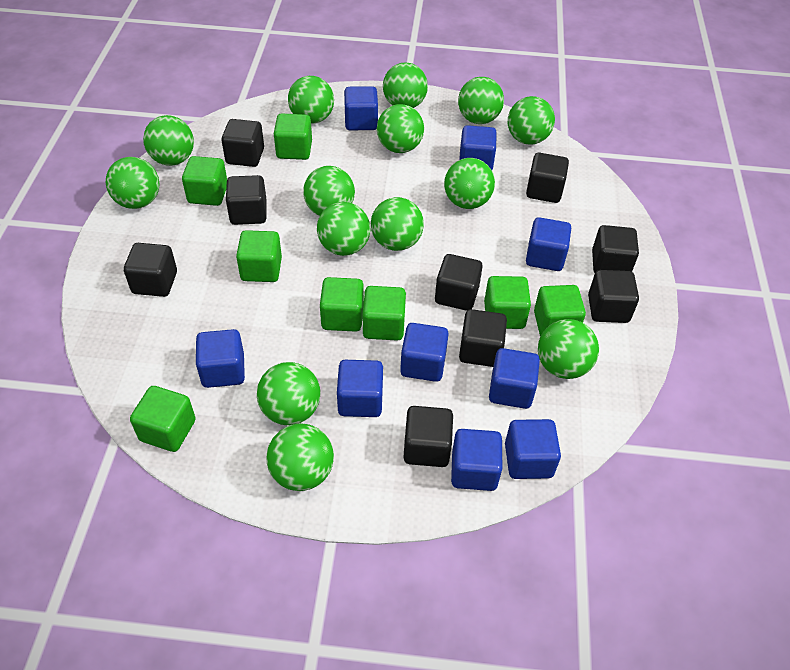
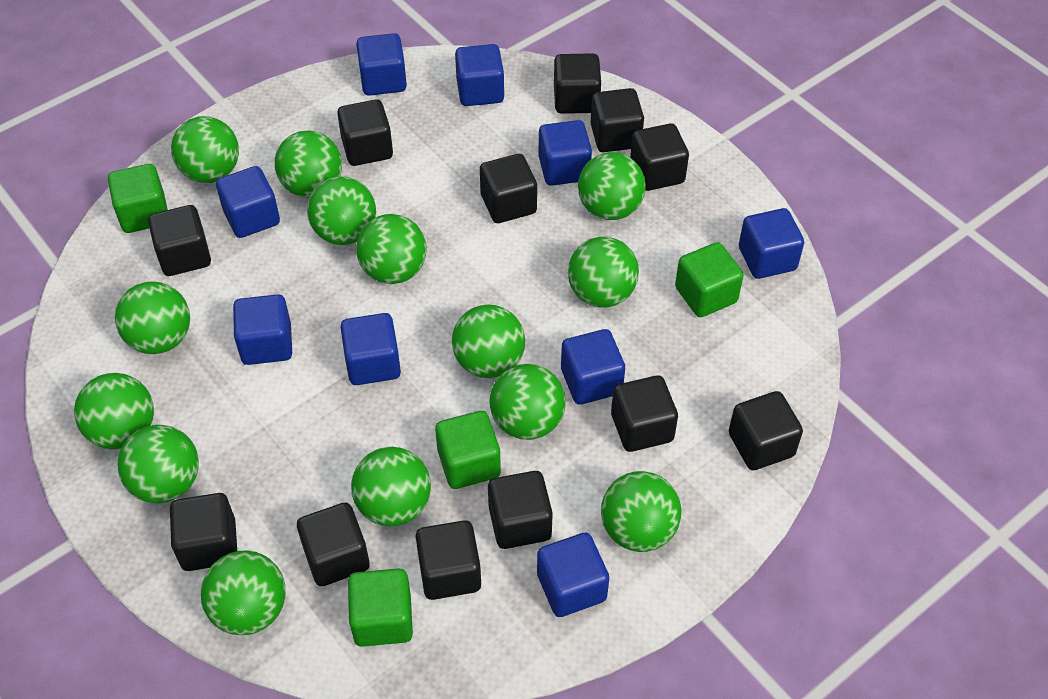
black cube: [124,243,177,297] [221,119,264,167] [226,175,267,225] [403,406,453,467] [435,254,483,311] [459,309,507,367] [526,153,569,203] [588,270,639,323] [592,225,639,273] = 9 -> [148,205,211,276] [170,493,237,571] [297,503,370,586] [337,99,393,166] [415,520,481,600] [480,154,537,223] [488,471,553,549] [554,53,601,114] [591,88,644,152] [611,375,678,452] [630,123,689,191] [729,391,803,470] = 12
green cube: [130,386,195,452] [182,156,227,206] [236,230,282,282] [274,113,312,160] [320,277,364,332] [363,286,406,341] [484,276,531,329] [534,285,586,336] = 8 -> [108,164,168,233] [348,568,413,647] [435,411,501,489] [675,242,744,317] = 4

